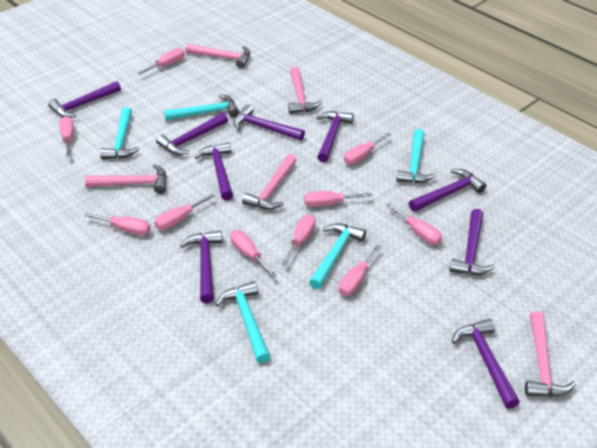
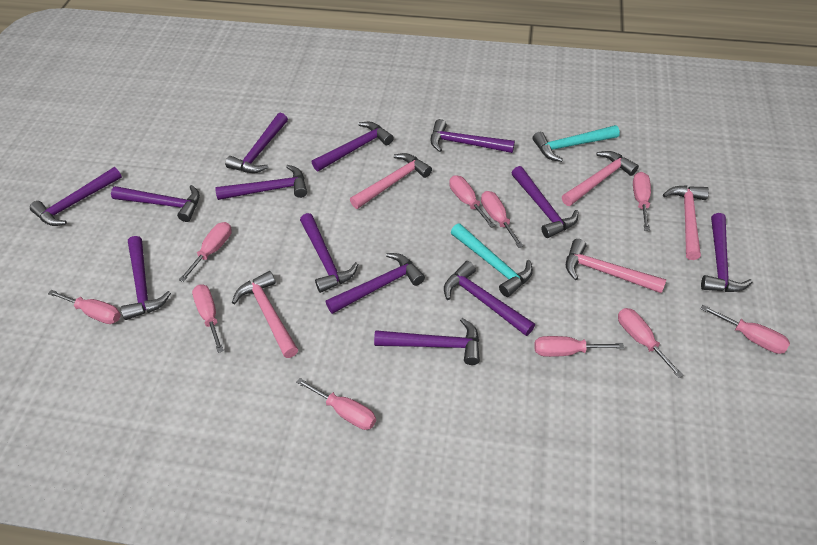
purple hammer: [48,81,121,118] [156,113,228,155] [180,230,223,303] [195,142,233,200] [234,105,305,141] [317,111,354,162] [409,169,487,212] [449,209,495,275] [452,319,520,409] = 9 -> [30,167,122,226] [111,185,200,222] [121,236,171,320] [215,165,307,200] [225,113,288,173] [300,213,358,293] [312,122,394,171] [326,253,425,314] [374,318,480,365] [431,119,515,153] [444,261,535,336] [512,166,578,238] [701,213,752,292] = 13
turquoise hammer: [100,107,139,159] [164,94,239,121] [215,281,271,363] [309,223,366,289] [396,129,436,183] = 5 -> [451,223,533,297] [533,125,620,162] = 2

